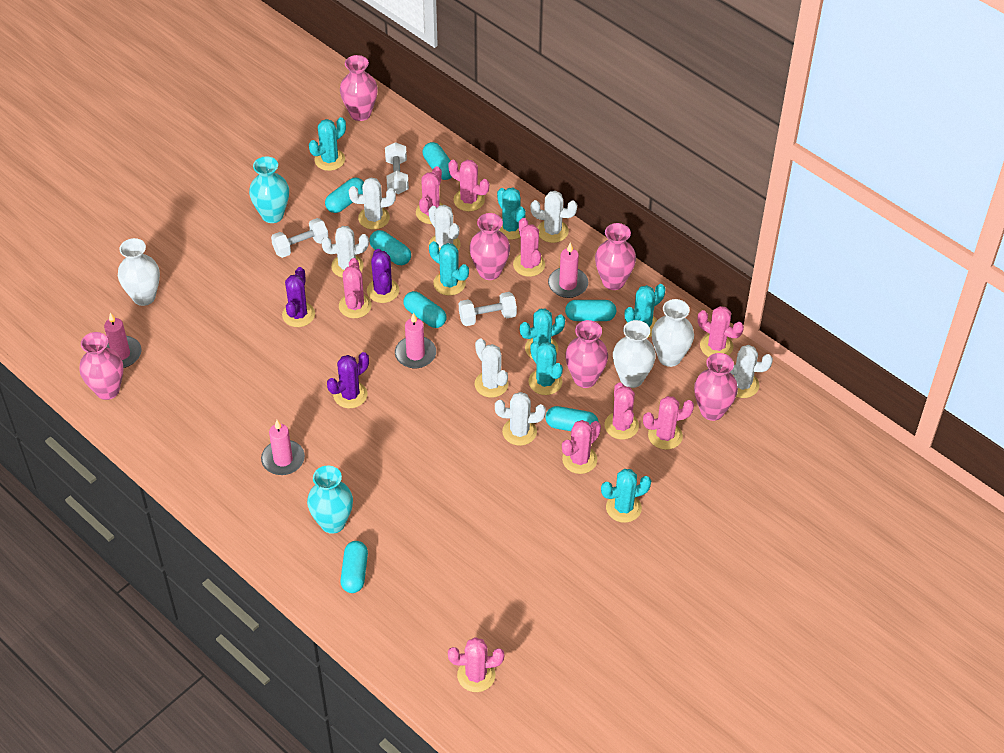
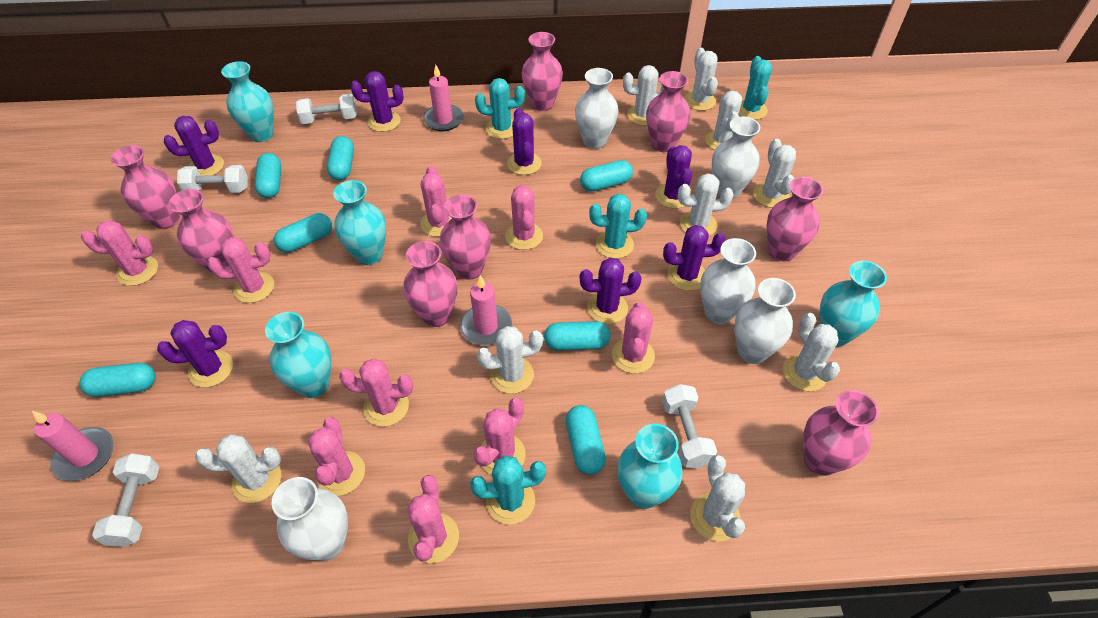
pink candle: [104,313,141,368] [261,420,305,475] [395,313,436,368] [548,242,588,298] = 4 -> [32,411,114,481] [423,65,464,131] [460,275,512,346] = 3
pink vase: [79,332,123,400] [340,55,378,121] [469,213,510,280] [565,320,608,388] [595,223,636,290] [694,353,738,421] = 6 -> [110,145,180,229] [168,189,234,273] [403,241,458,327] [440,194,491,280] [521,32,563,111] [646,71,690,152] [767,177,823,262] [803,390,879,476] = 8
purple cactus: [282,267,315,327] [327,352,369,408] [367,249,399,303] = 3 -> [157,320,233,388] [164,116,224,176] [351,71,403,132] [507,108,542,175] [580,257,642,324] [655,145,692,209] [663,225,726,291] = 7
turquoise cactus: [309,117,346,171] [429,241,469,296] [497,188,526,240] [520,309,565,359] [528,341,563,395] [601,469,651,523] [625,284,666,338] = 7 -> [470,455,546,524] [475,78,525,139] [589,194,647,259] [739,56,772,120] = 4
turquoise vase: [249,156,289,223] [307,465,353,534] = 2 -> [221,61,274,142] [265,312,331,398] [333,180,386,265] [617,424,682,509] [819,261,887,347] = 5
white cactus: [321,226,369,278] [349,178,396,230] [429,205,461,251] [474,338,508,398] [495,392,546,446] [531,191,577,243] [730,345,773,398] = 7 -> [195,434,281,503] [477,326,543,394] [623,65,664,126] [678,173,734,236] [684,48,718,111] [690,455,745,541] [705,91,742,150] [753,139,796,208] [783,313,840,391] = 9
white dumbbell: [271,218,329,258] [385,142,409,194] [459,292,517,326] = 3 -> [92,453,159,547] [177,165,248,193] [296,94,357,124] [662,384,717,468] = 4
white vase: [118,238,160,306] [613,320,656,388] [652,299,694,367] = 3 -> [272,477,348,561] [575,68,619,149] [700,238,756,324] [712,117,760,199] [734,278,796,364] = 5

